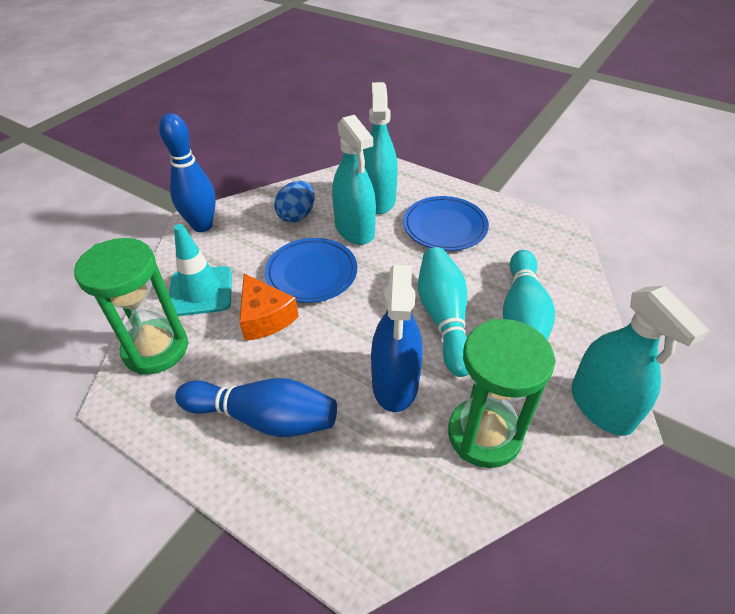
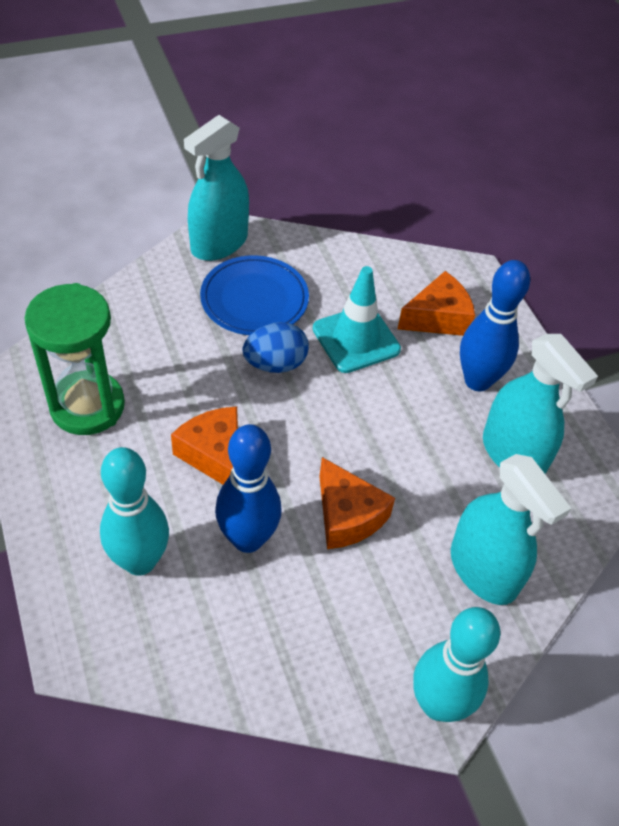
blue plate: [265,238,357,303] [403,196,489,251] = 2 -> [200,255,309,335] = 1
blue spray bottle: [371,265,423,412] = 1 -> none = 0
green hourglass: [74,238,188,375] [448,319,556,468] = 2 -> [24,283,125,435] = 1
orange cheese: [239,274,299,341] = 1 -> [171,406,238,485] [319,457,395,549] [398,271,475,336] = 3

